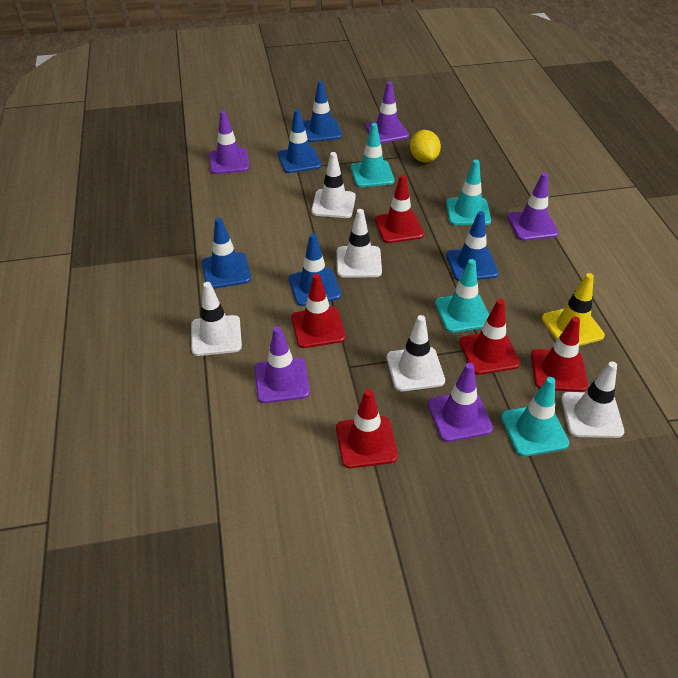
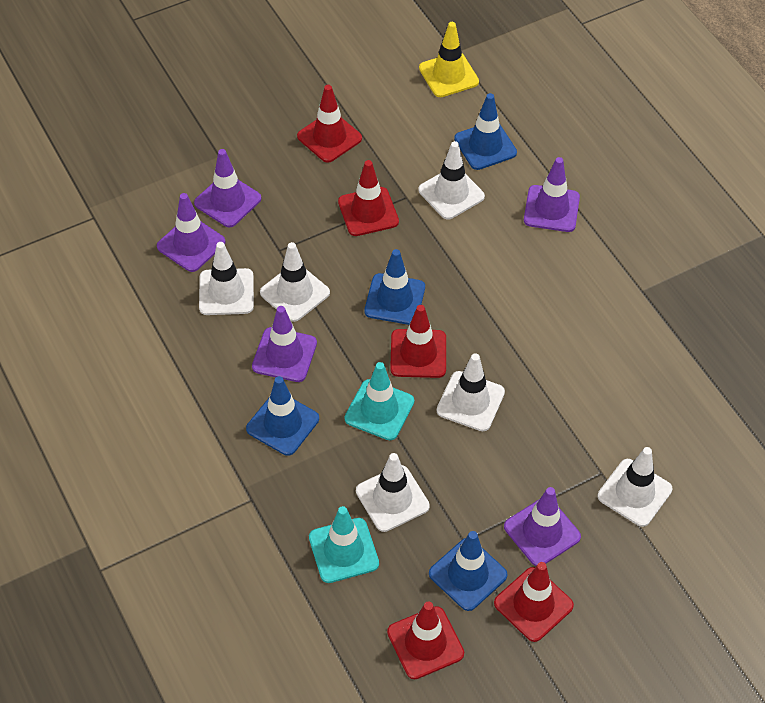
blue traffic cone: [202,217,251,289] [278,109,321,173] [289,233,342,306] [303,81,342,142] [446,211,499,281] = 5 -> [246,376,319,456] [364,249,425,325] [429,531,508,611] [454,93,517,170] = 4
turquoise traffic cone: [351,123,394,187] [435,259,489,333] [446,160,491,225] [501,377,569,456] = 4 -> [309,506,379,583] [345,362,414,440] = 2
white traffic cone: [191,282,242,356] [311,152,356,218] [337,209,382,278] [387,315,445,391] [561,361,624,438] = 5 -> [199,242,254,315] [260,242,330,322] [356,453,430,532] [418,141,485,220] [437,353,505,431] [598,447,672,527] = 6
yellow lemon: [410,130,441,163] = 1 -> none = 0

